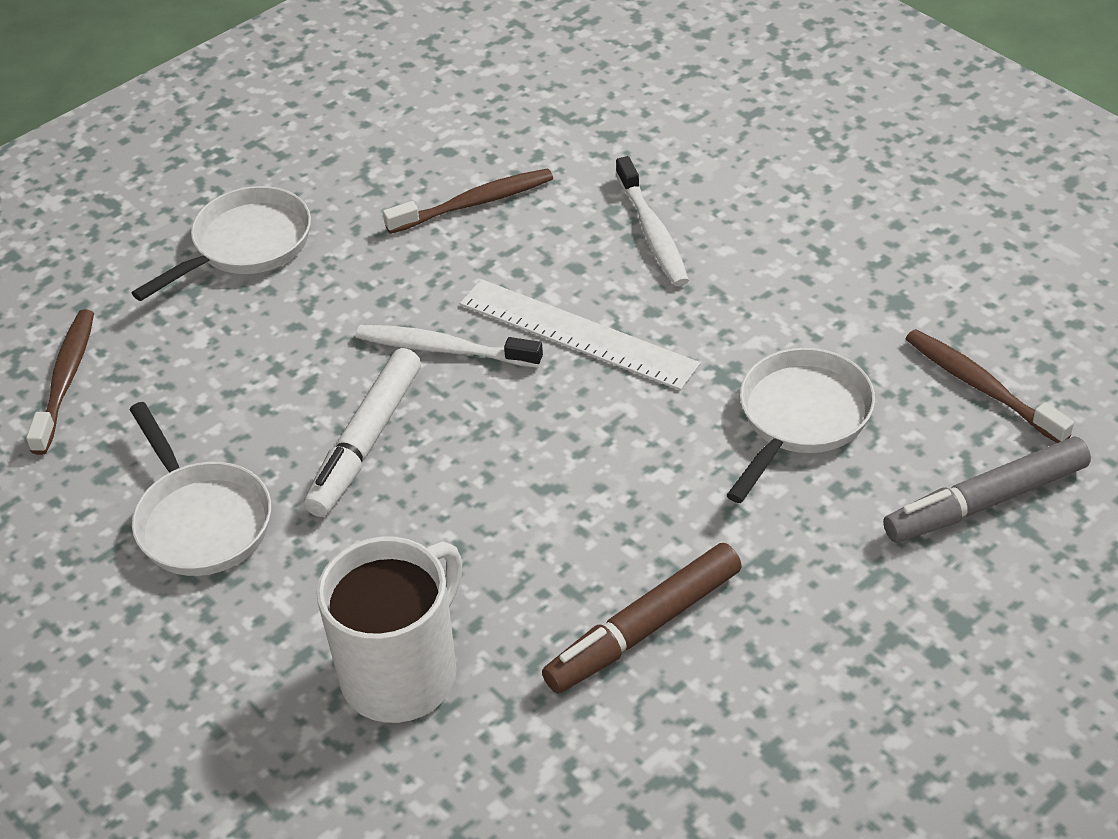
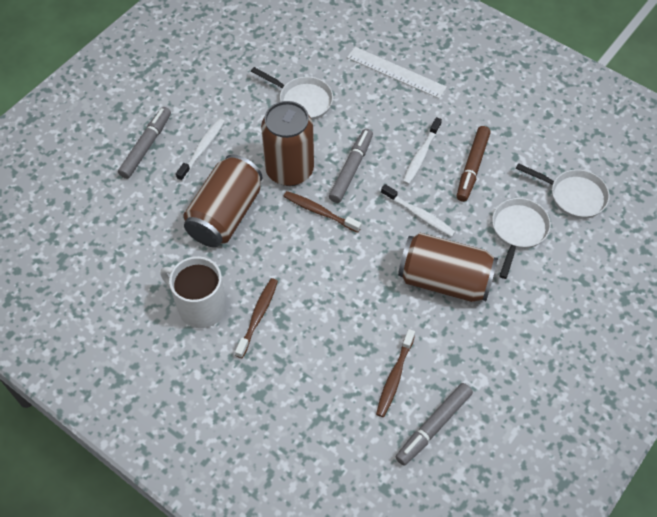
brown can: none = 0 -> [183,154,262,247] [261,101,314,186] [398,233,498,302] = 3
grey marker: [883,437,1091,542] = 1 -> [118,107,171,179] [329,129,373,203] [396,383,473,466] = 3
white marker: [304,348,421,517] = 1 -> none = 0
white toothbrush: [356,325,543,368] [616,156,689,286] = 2 -> [176,118,225,181] [381,184,455,237] [403,117,442,185] = 3

